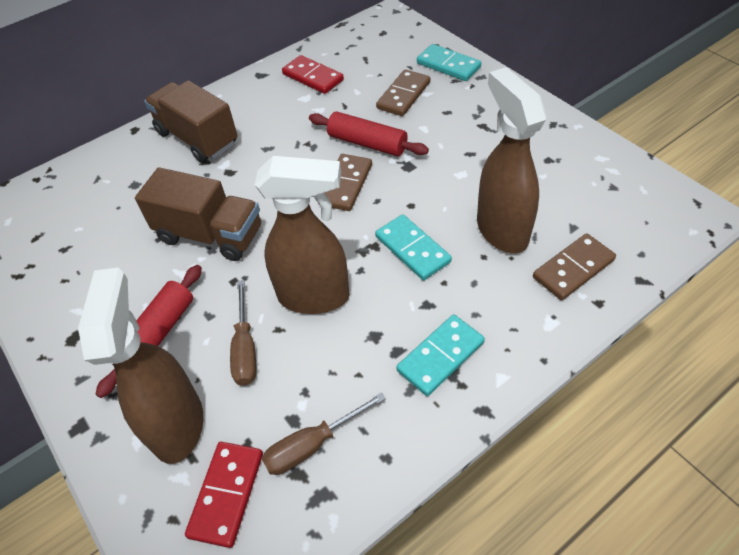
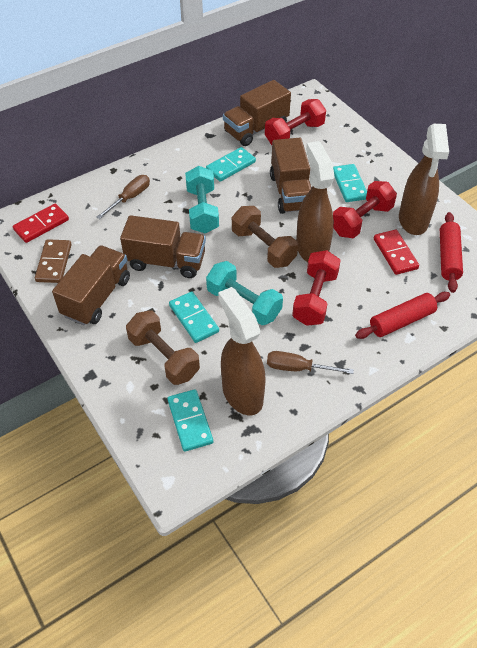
brown domino: [318,154,372,211] [376,69,430,116] [533,233,616,300] = 3 -> [35,239,72,283] = 1
brown dumbbell: none = 0 -> [126,310,200,385] [232,206,298,268] = 2
brown truck: [135,167,261,261] [144,80,238,163] = 2 -> [52,245,130,326] [120,215,206,278] [223,80,291,146] [270,138,312,214] = 4
red dumbbell: none = 0 -> [265,99,326,145] [292,250,341,326] [333,181,397,239] = 3
turquoise domino: [375,214,452,280] [396,314,485,396] [417,44,481,81] = 3 -> [168,389,213,452] [169,291,219,343] [206,147,256,182] [333,164,367,202] = 4
turquoise dumbbell: none = 0 -> [185,166,219,234] [206,261,283,325] = 2

